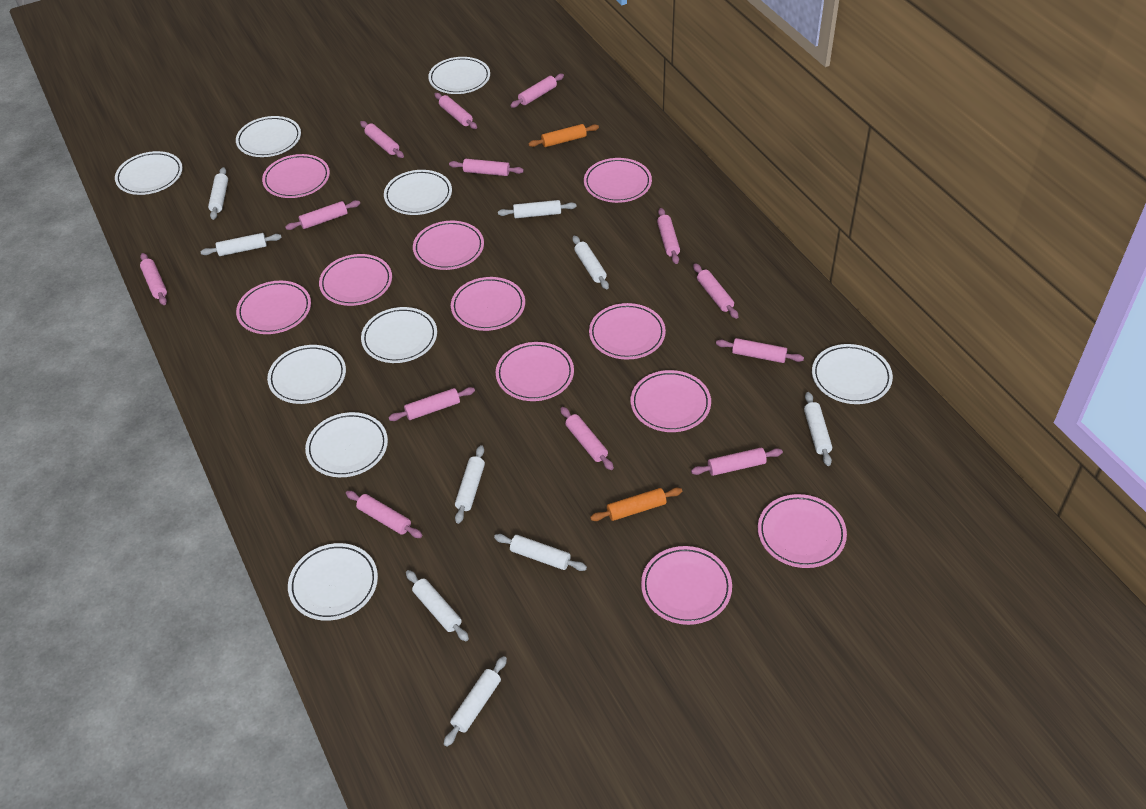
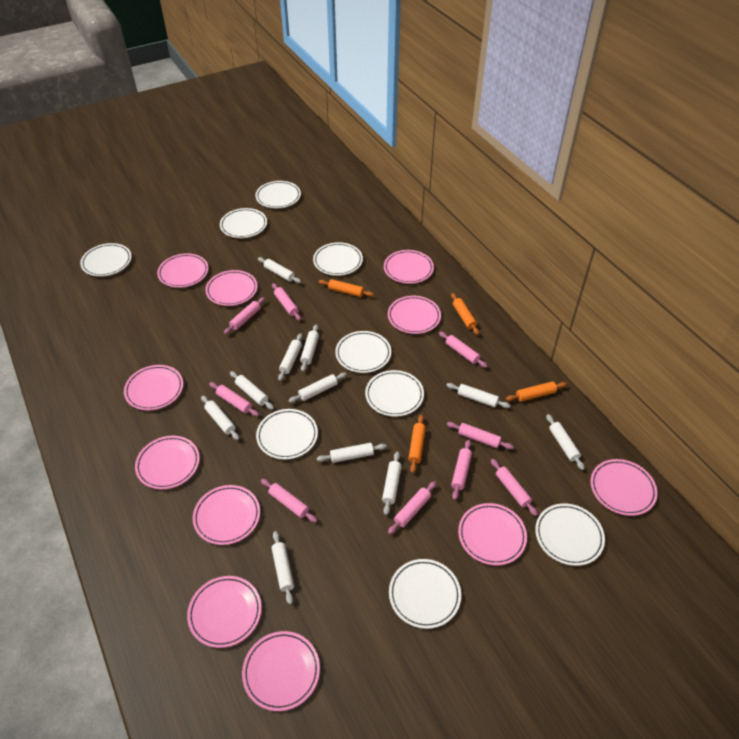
orange rolling pin: [528,124,599,147] [590,488,682,521] = 2 -> [319,279,374,297] [408,415,426,473] [451,293,479,335] [505,381,567,402] = 4
pink rolling pin: [140,253,167,305] [285,200,360,230] [346,491,422,538] [360,121,404,158] [388,387,475,421] [434,93,477,129] [449,159,524,176] [510,74,564,108] [560,407,614,470] [657,208,680,264] [691,448,783,476] [693,263,739,319] [716,338,804,363] = 13 -> [209,382,259,417] [224,297,265,334] [261,479,317,523] [272,283,301,321] [388,481,436,534] [439,332,487,368] [447,422,514,450] [451,440,472,500] [491,459,538,516] = 9
white rolling pin: [200,233,282,256] [208,167,228,220] [406,570,469,641] [444,656,507,747] [455,445,485,524] [494,534,587,571] [498,200,576,218] [573,236,609,289] [804,392,832,466] = 9 -> [201,395,239,440] [230,371,274,410] [258,257,301,283] [272,531,294,605] [278,333,302,381] [288,373,347,403] [300,324,319,372] [317,443,387,463] [382,452,401,515] [446,383,511,408] [546,414,585,470] = 11

